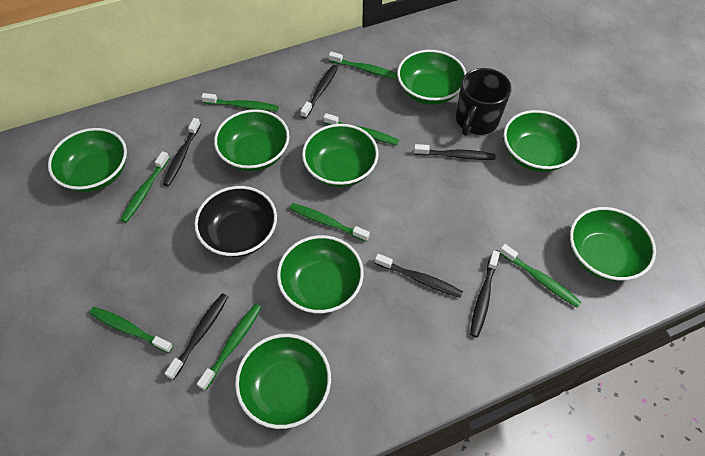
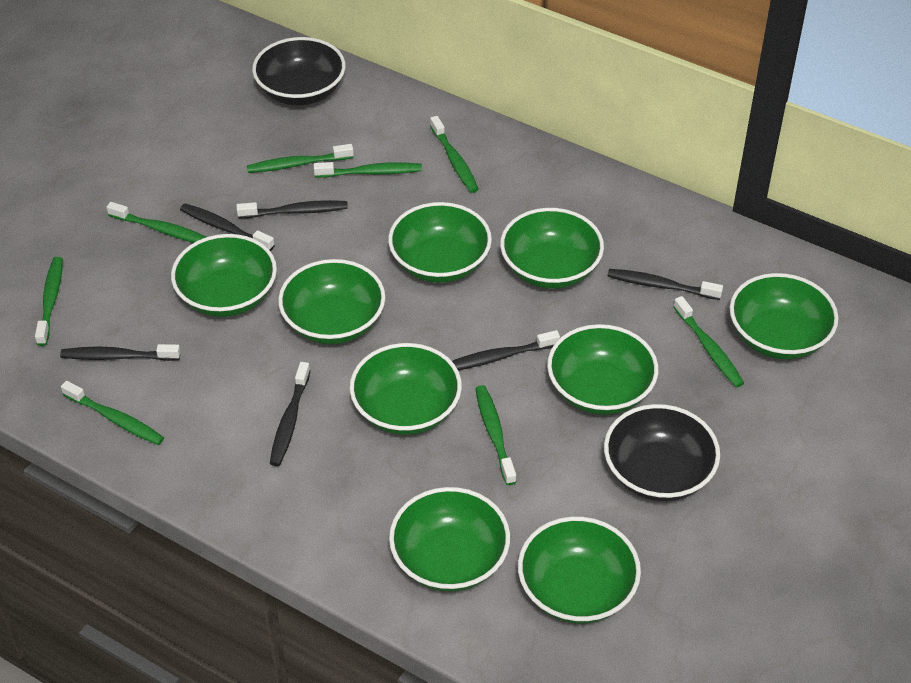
black bowl: [195,186,277,257] = 1 -> [252,37,346,106] [604,404,720,501] = 2
black mug: [456,68,512,136] = 1 -> none = 0
green bowl: [48,128,127,192] [214,109,289,171] [235,334,331,429] [277,235,364,313] [302,124,379,187] [397,50,467,105] [504,110,580,172] [570,207,656,281] = 8 -> [171,234,277,317] [278,259,385,344] [350,343,462,435] [388,202,492,283] [389,487,510,592] [500,208,604,289] [518,516,641,624] [547,324,658,415] [730,273,839,360] = 9

